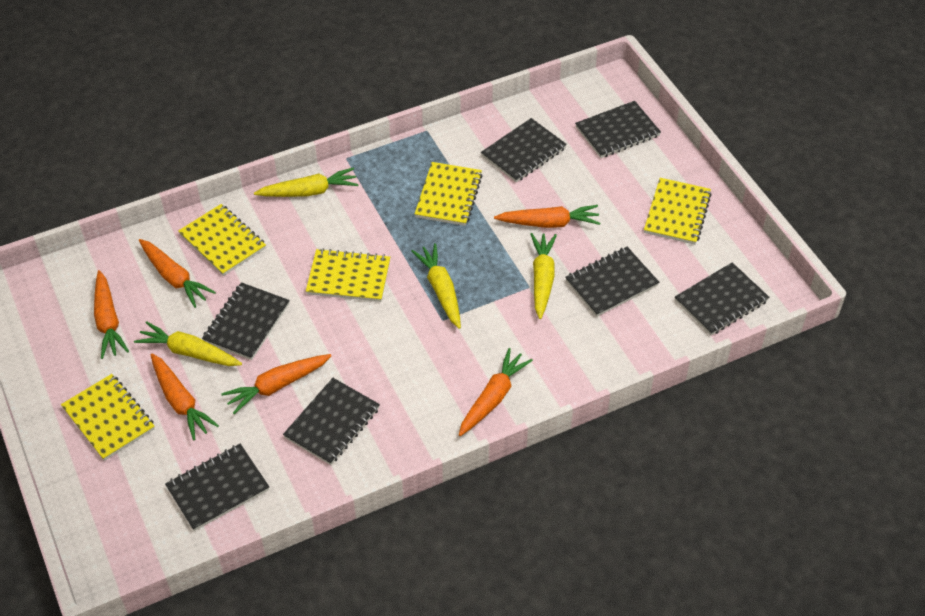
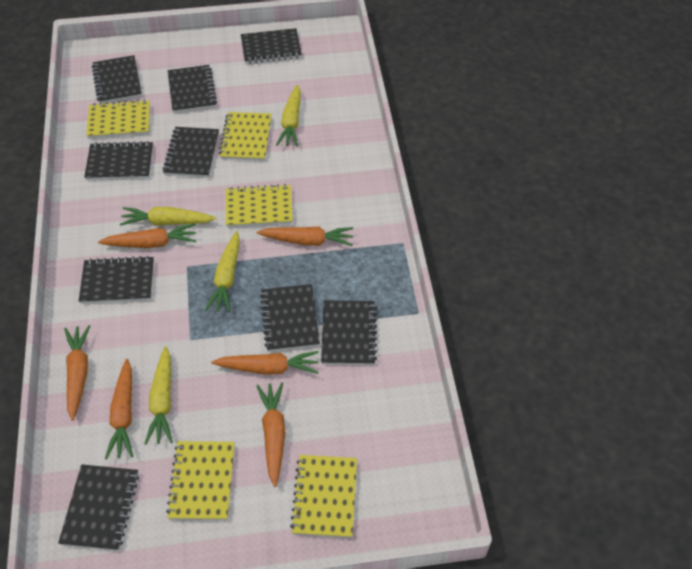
black notebook: [165,444,269,531] [202,282,290,360] [283,378,380,465] [481,118,567,182] [565,247,659,317] [575,101,661,158] [675,262,769,335] = 7 -> [58,465,139,551] [79,256,154,304] [84,141,153,180] [92,55,142,104] [163,127,219,178] [168,65,217,113] [241,28,302,64] [260,284,320,352] [321,301,377,365] = 9

